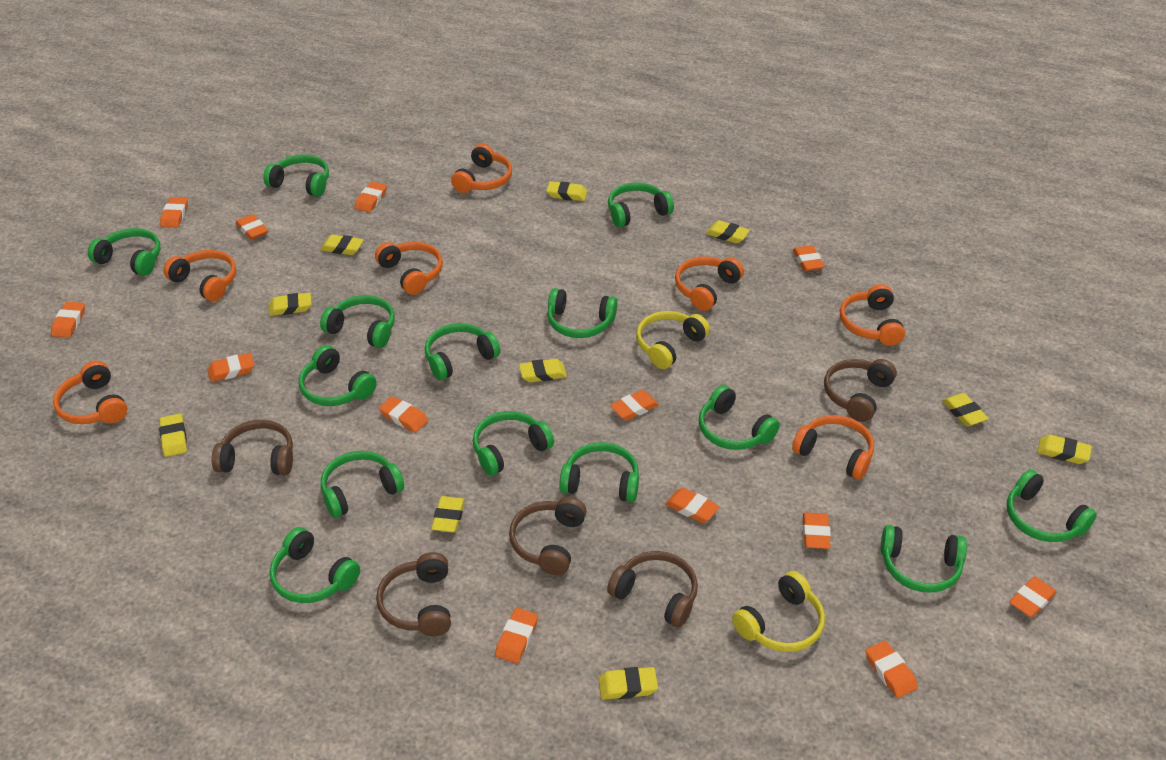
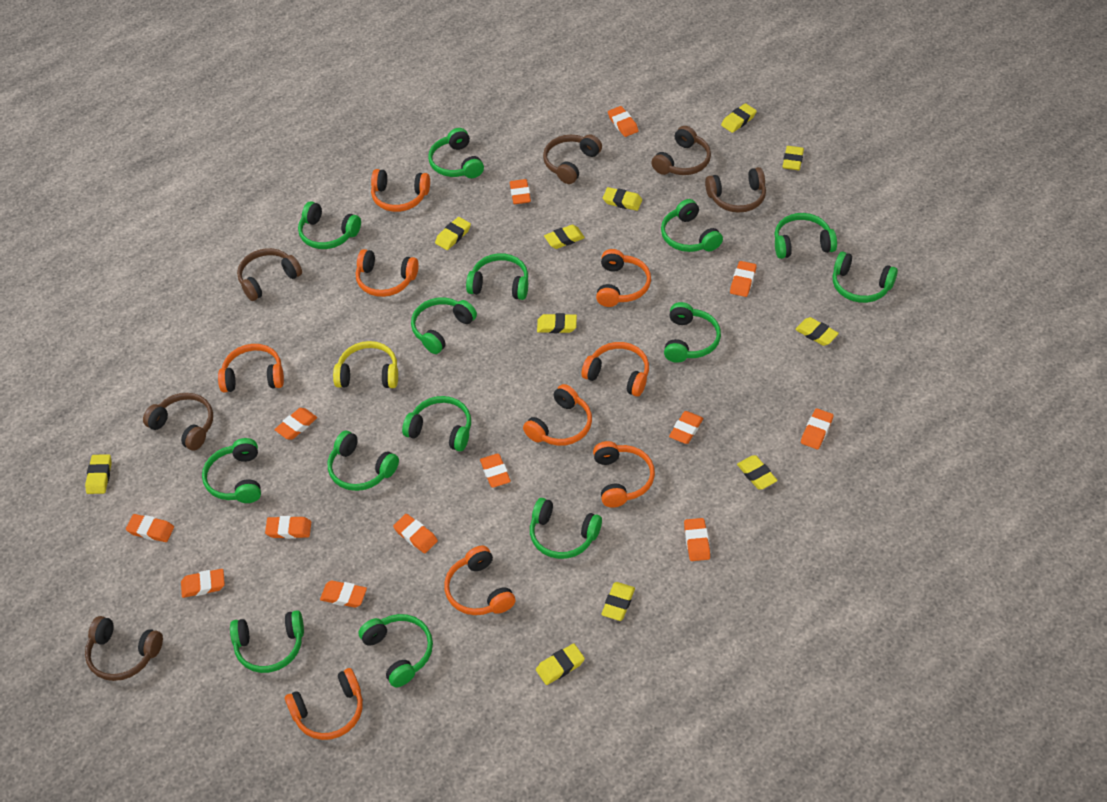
brown headphones: [212,420,293,475] [376,552,451,636] [509,497,587,575] [607,551,698,628] [824,359,897,422] = 5 -> [85,616,163,681] [143,393,213,451] [237,248,302,301] [543,134,602,184] [651,126,711,175] [705,167,766,213] = 6
orange headphones: [53,361,127,424] [164,250,236,302] [375,242,443,295] [451,144,512,193] [675,256,744,311] [792,415,874,480] [840,284,905,346] = 7 -> [218,344,284,392] [285,668,363,740] [356,249,419,297] [371,169,430,212] [444,546,515,615] [523,384,592,446] [581,342,649,396] [593,441,655,508] [596,249,651,307] = 9
yellow eraser: [159,414,187,457] [269,293,311,316] [320,234,364,255] [431,496,465,532] [519,359,567,383] [546,181,587,201] [598,667,658,700] [706,220,750,244] [942,393,989,426] [1037,435,1092,464] = 10 -> [85,454,112,494] [435,217,471,250] [536,644,585,685] [537,313,577,333] [544,225,585,249] [601,582,635,621] [603,187,642,211] [721,103,757,133] [737,455,778,490] [783,146,804,170] [795,317,839,346] = 11
yellow headphones: [636,311,710,369] [732,571,825,652] = 2 -> [333,341,398,388] = 1

